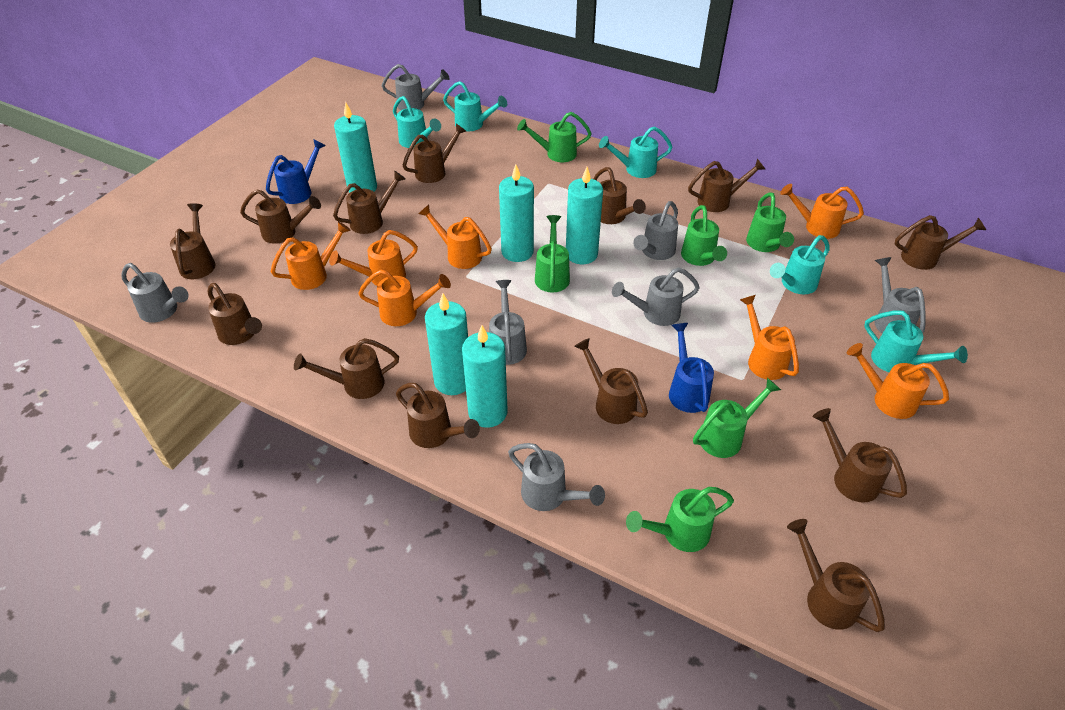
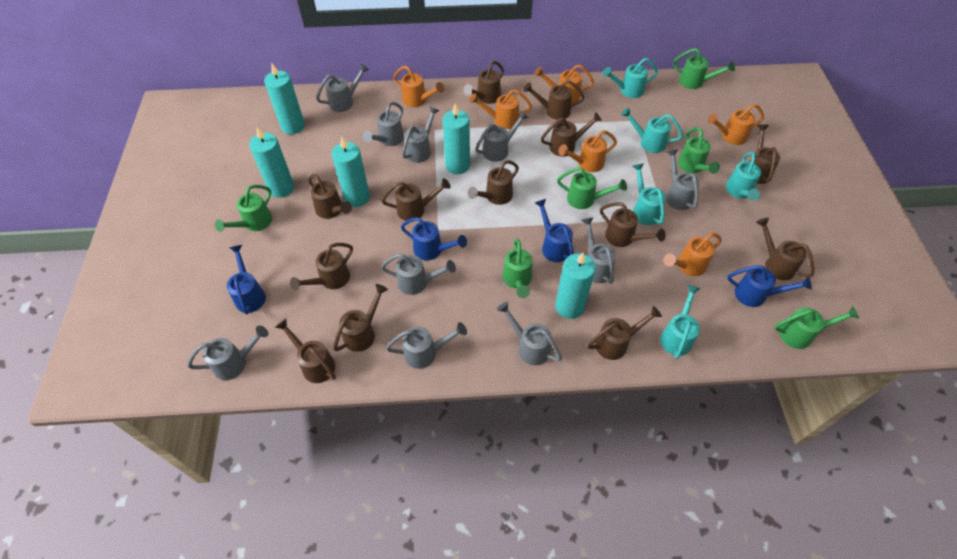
blue watering can: [266,139,326,204] [669,323,714,413] = 2 -> [227,245,266,315] [401,217,467,260] [535,199,574,262] [727,265,812,307] = 4
grey watering can: [121,263,189,323] [381,64,450,110] [489,280,527,365] [508,443,605,511] [612,268,700,326] [633,201,678,260] [874,257,926,334] = 7 -> [187,326,268,380] [316,64,369,112] [363,102,404,146] [381,254,456,295] [386,322,467,369] [402,106,439,163] [475,111,529,162] [497,302,562,365] [582,217,616,284] [666,149,699,210] = 10
orange watering can: [271,221,351,290] [329,230,418,286] [358,270,451,326] [418,205,492,269] [740,295,799,380] [780,184,864,239] [847,343,949,419] = 7 -> [393,66,444,107] [469,89,532,129] [534,65,594,104] [558,130,617,172] [663,233,722,276] [707,104,764,145] = 6

